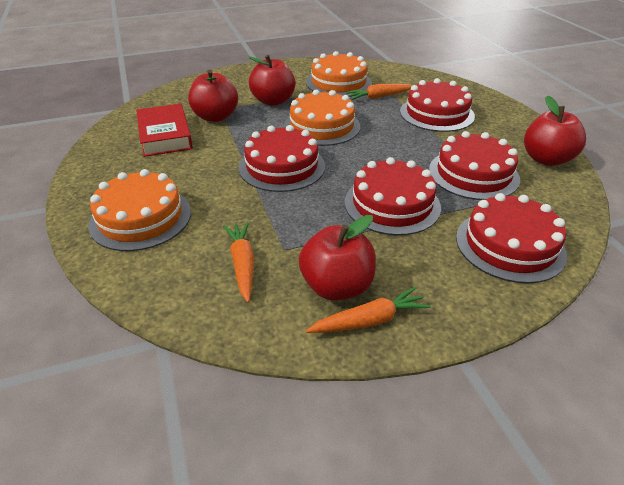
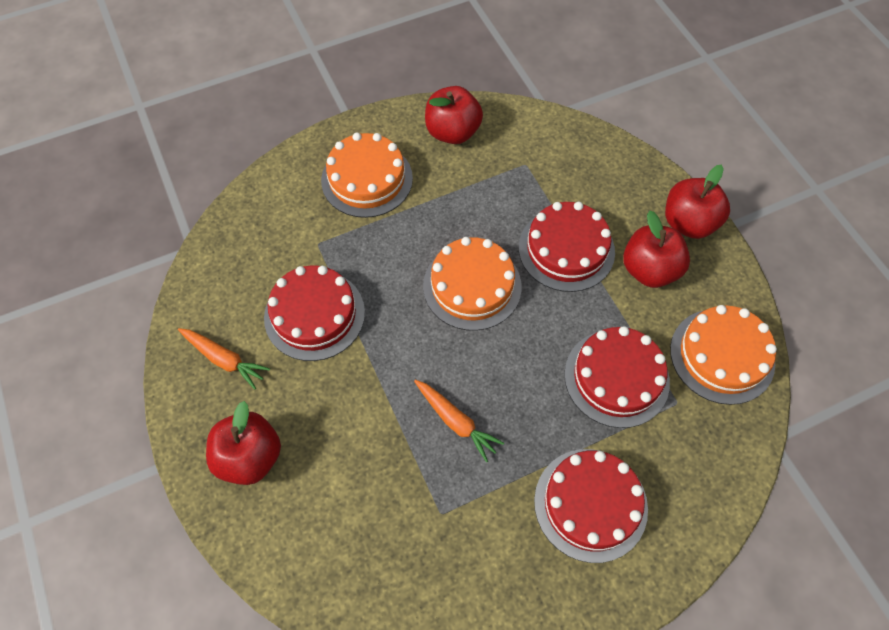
orange carrot: [223,222,254,302] [306,286,431,333] [346,84,413,100] = 3 -> [178,328,270,390] [414,380,504,462] = 2
red book: [136,104,193,157] = 1 -> none = 0
red cake: [239,125,325,192] [344,157,441,235] [400,78,475,132] [429,131,520,200] [456,193,567,283] = 5 -> [264,265,365,361] [519,202,615,292] [534,449,648,563] [564,326,670,428] = 4

